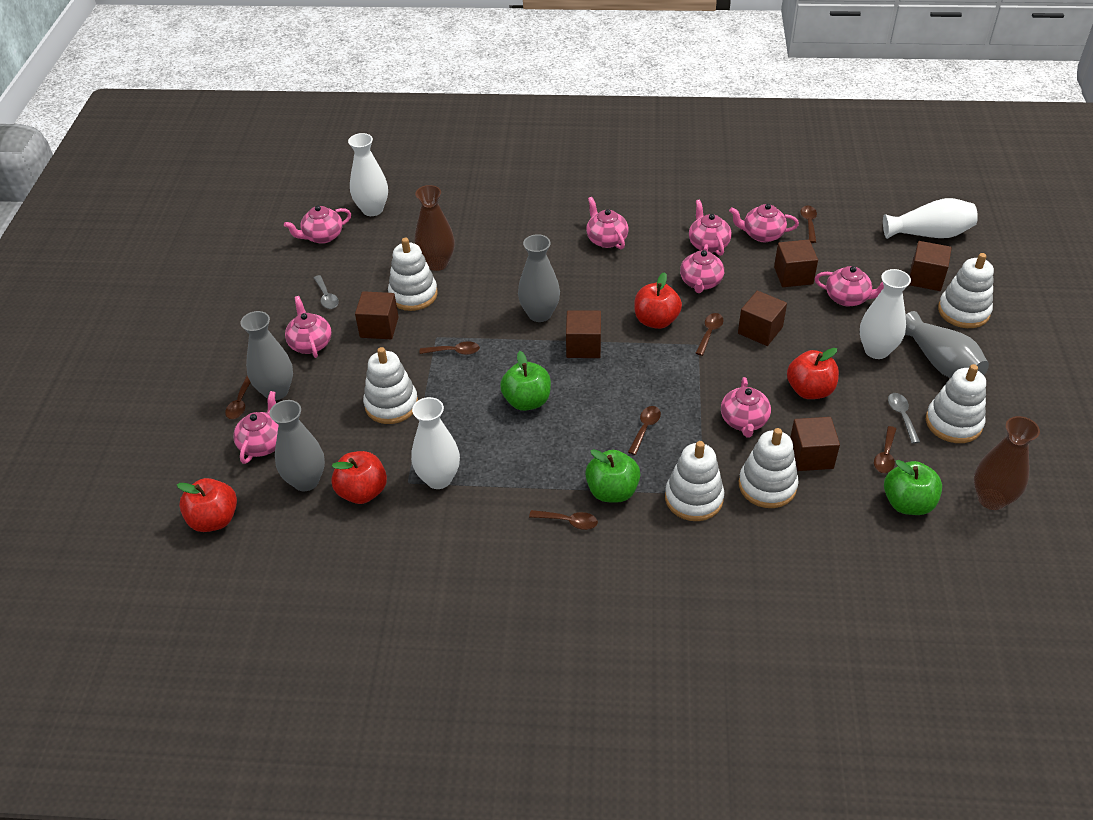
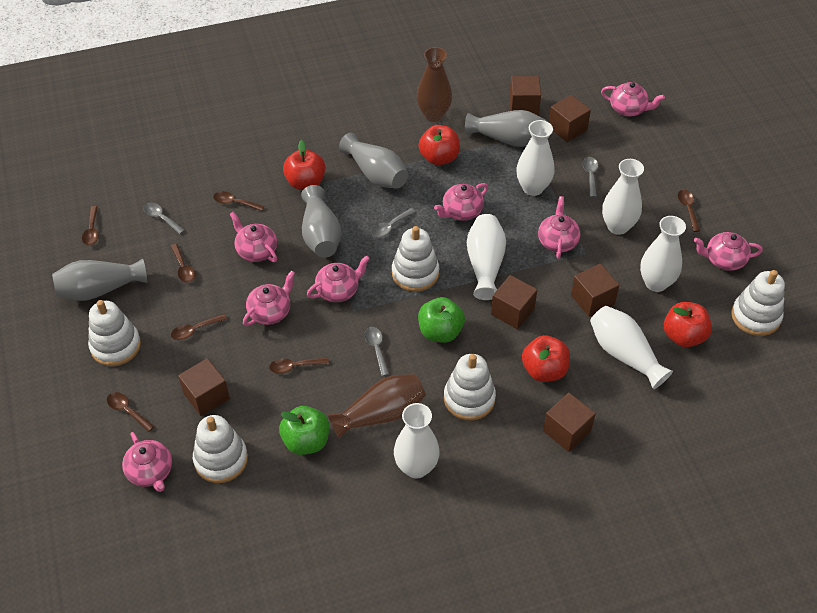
green apple: [500,351,551,411] [585,449,640,503] [884,460,942,515] = 3 -> [279,406,329,455] [418,297,465,343] = 2
grey spoon: [314,275,339,309] [888,393,920,444] = 2 -> [143,202,185,234] [364,327,389,376] [372,208,415,237] [583,157,598,197] = 4
pink teapot: [233,391,279,464] [284,205,351,244] [285,296,332,358] [586,197,629,249] [680,244,724,293] [689,200,732,256] [721,377,771,437] [729,204,799,242] [815,266,884,306] = 9 -> [122,432,172,492] [230,212,277,262] [243,271,295,326] [307,255,370,302] [434,183,488,221] [538,196,581,259] [601,82,665,116] [694,232,763,271] = 8
white stacking toy: [363,347,418,424] [388,238,438,311] [665,441,724,521] [739,428,799,508] [926,364,986,443] [938,253,994,328] = 6 -> [88,300,141,366] [193,415,248,483] [392,226,439,292] [444,354,496,421] [731,270,785,336] = 5
white vase: [348,133,388,216] [411,397,460,489] [860,269,911,359] [883,198,978,239] = 4 -> [394,403,440,478] [467,214,506,300] [516,120,555,196] [590,306,673,389] [602,159,644,235] [640,216,686,292] = 6

